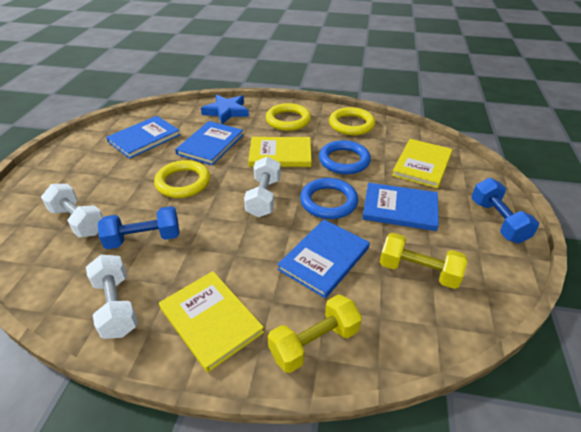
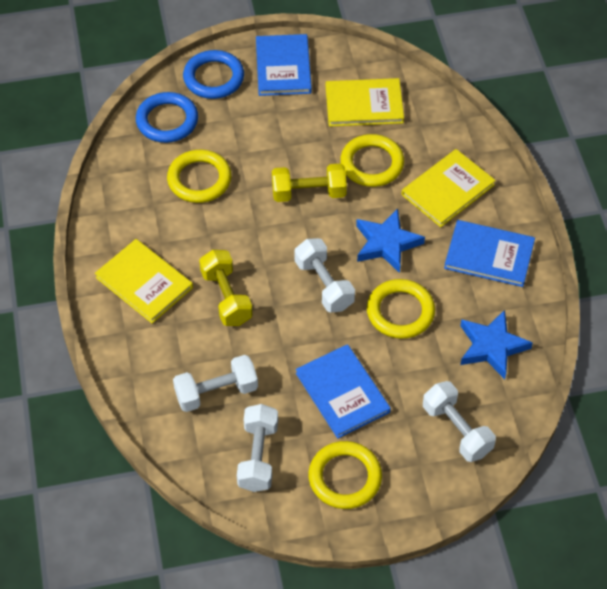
blue book: [106,116,180,159] [175,121,243,165] [277,219,370,298] [362,183,439,231] = 4 -> [256,34,312,96] [296,344,391,439] [444,220,535,287] = 3
blue dumbbell: [98,206,180,249] [472,178,539,244] = 2 -> none = 0
blue star: [201,95,249,124] = 1 -> [356,209,425,273] [460,310,533,379] = 2
white dumbbell: [41,184,103,238] [86,255,138,339] [244,156,281,217] = 3 -> [173,355,258,412] [237,404,278,492] [295,238,355,313] [423,381,496,462] = 4
yellow ring: [154,160,210,198] [266,103,311,131] [329,107,375,135] = 3 -> [167,150,231,203] [308,441,382,509] [340,134,404,187] [367,279,435,339] = 4

